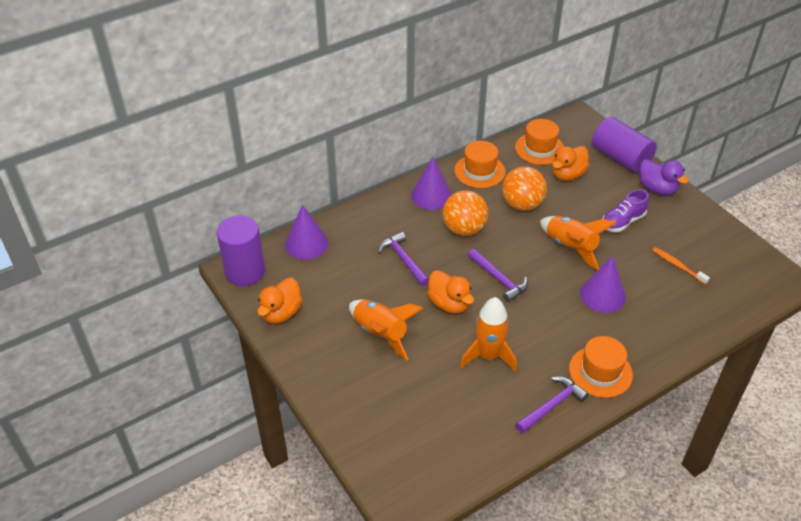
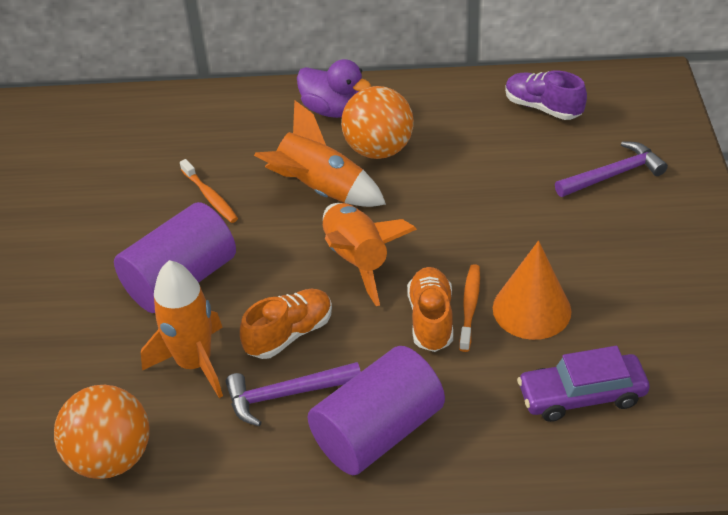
orange cone: none = 0 -> [493,241,572,340] = 1
orange duck: [257,278,303,324] [427,270,474,314] [552,146,590,181] = 3 -> none = 0
orange hat: [454,141,506,188] [515,119,564,165] [569,336,633,398] = 3 -> none = 0
orange shoe: none = 0 -> [240,289,332,359] [407,267,453,352] = 2
orange toothbrush: [652,247,710,285] = 1 -> [180,159,238,223] [459,264,480,352] = 2
purple car: none = 0 -> [517,346,650,422] = 1
purple cone: [285,204,328,260] [411,157,452,210] [580,256,626,313] = 3 -> none = 0
purple hammer: [378,232,429,286] [468,249,528,302] [515,376,589,433] = 3 -> [226,362,361,426] [555,141,668,197] = 2

